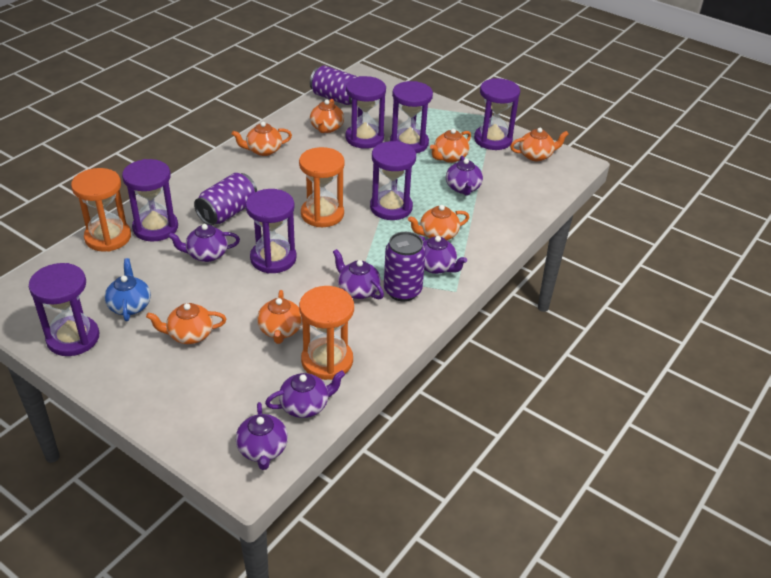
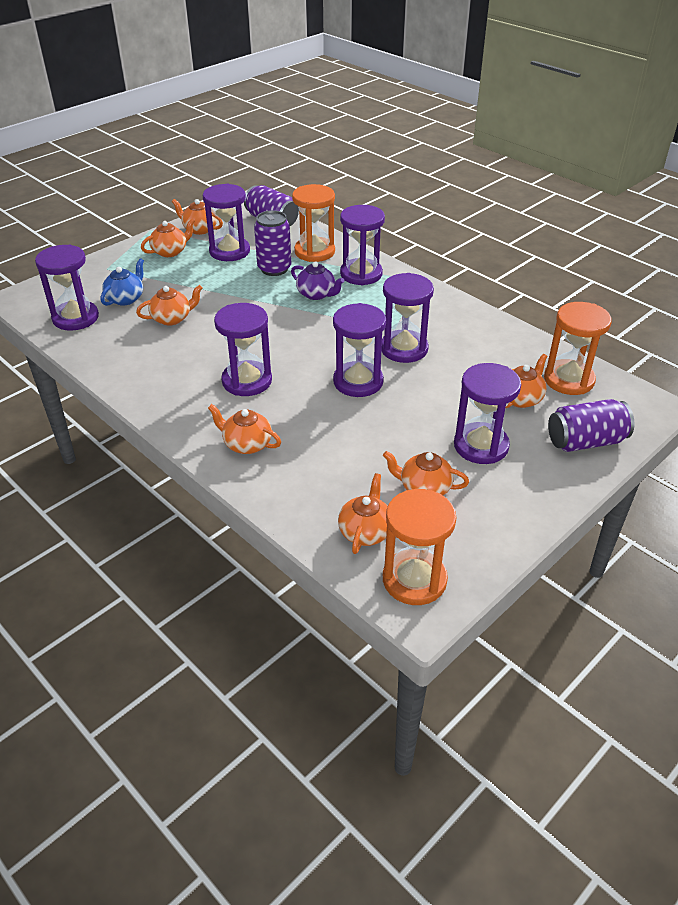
purple teapot: [168,224,240,262] [236,402,288,470] [265,370,345,418] [333,249,384,299] [420,236,467,274] [446,156,483,195] = 6 -> [291,261,344,300] = 1

